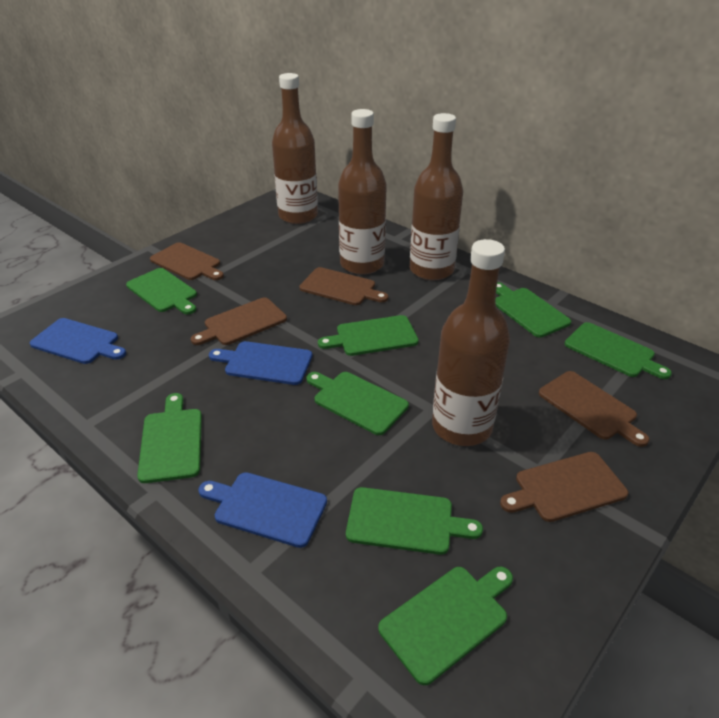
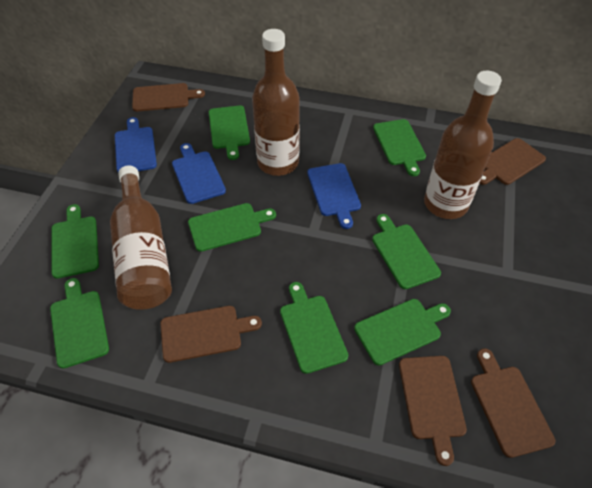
brown bottle: [272,73,318,224] [338,109,387,275] [410,113,463,280] [432,239,510,446] = 4 -> [110,165,172,310] [252,29,300,176] [424,71,502,219] = 3

